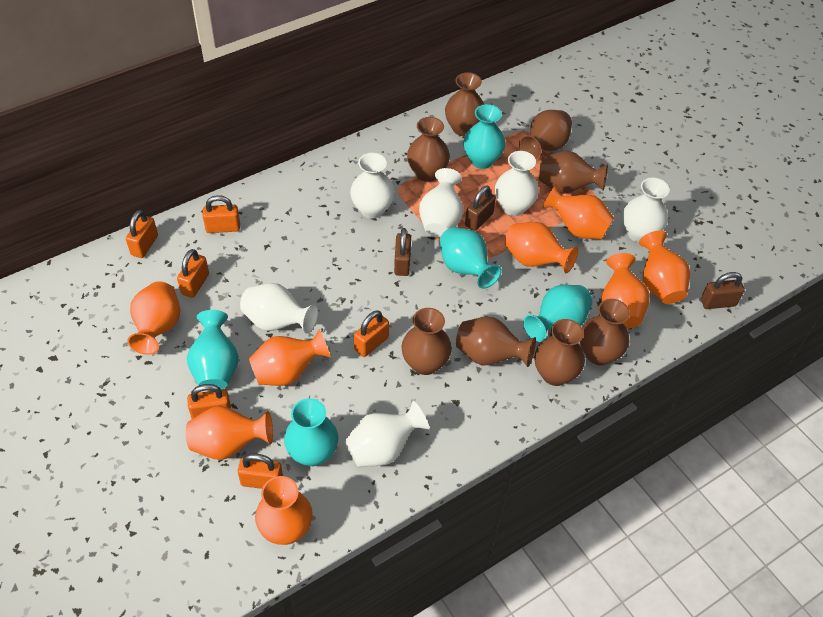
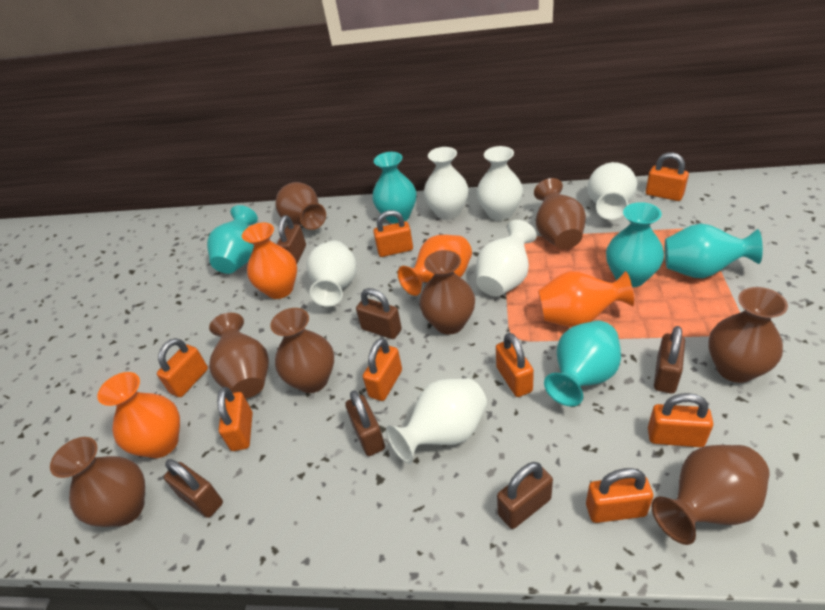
brown padlock: [394,228,411,276] [465,185,496,231] [701,272,745,309] = 3 -> [164,459,223,518] [277,215,306,263] [345,390,385,456] [356,288,402,339] [497,462,553,529] [654,326,685,394] = 6
orange padlock: [126,210,158,258] [177,249,209,298] [187,384,231,419] [203,195,240,233] [238,453,283,489] [354,310,389,357] = 6 -> [157,338,208,397] [217,387,253,451] [363,338,402,401] [373,210,413,257] [496,333,534,397] [586,468,653,523] [646,153,689,201] [648,393,713,447] = 8
orange vase: [127,281,180,355] [186,406,273,460] [249,329,331,386] [255,476,313,545] [505,222,578,273] [542,185,614,240] [601,253,650,329] [639,231,690,304] = 8 -> [97,372,180,458] [242,223,297,299] [398,235,472,296] [538,271,634,327] = 4

